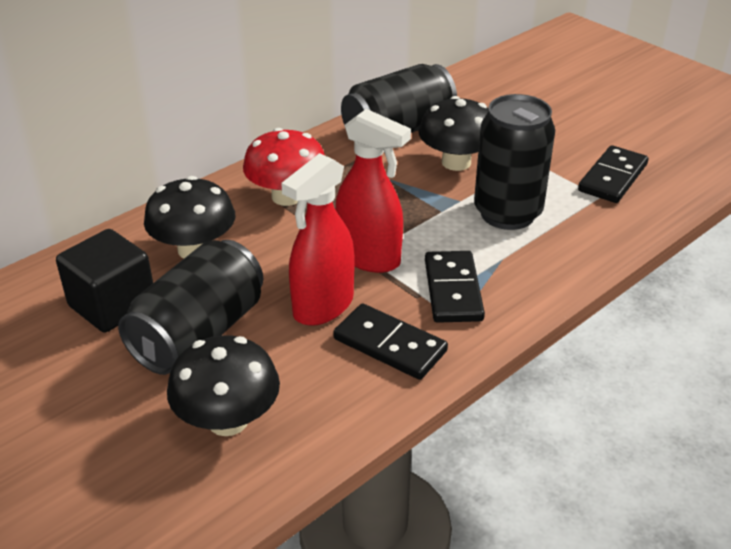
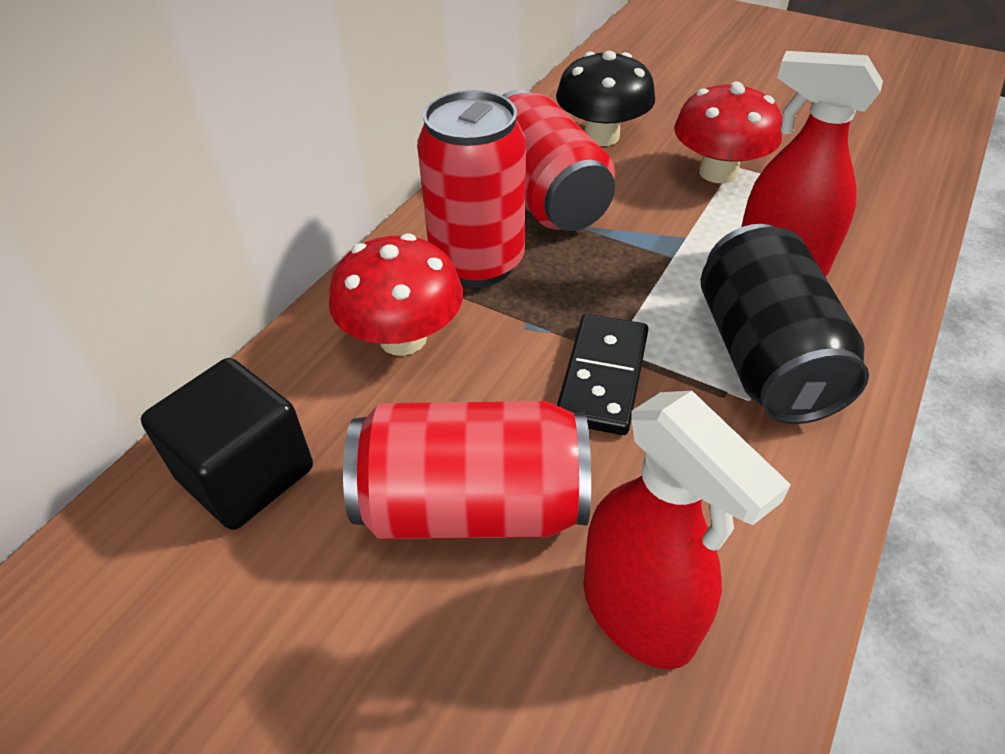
black can: [118,240,263,375] [341,64,457,133] [474,94,555,230] = 3 -> [701,224,869,424] = 1
black domino: [333,304,448,380] [425,251,485,323] [578,145,649,203] = 3 -> [557,314,648,435] = 1
black mushroom: [144,176,235,258] [167,335,280,436] [418,96,489,171] = 3 -> [556,51,655,146] = 1
red can: none = 0 -> [343,401,591,539] [417,90,526,287] [502,89,615,231] = 3
red mushroom: [243,128,324,206] = 1 -> [329,234,463,356] [674,81,782,184] = 2

